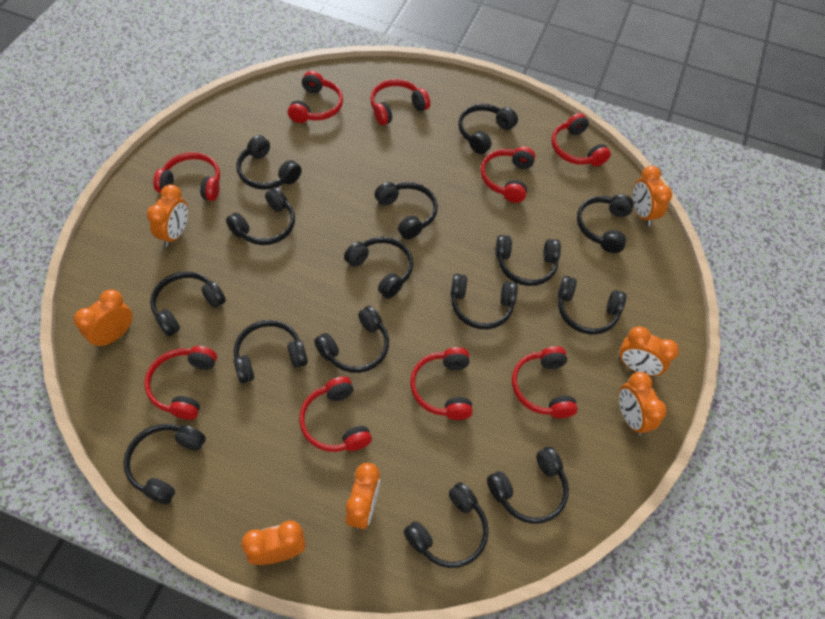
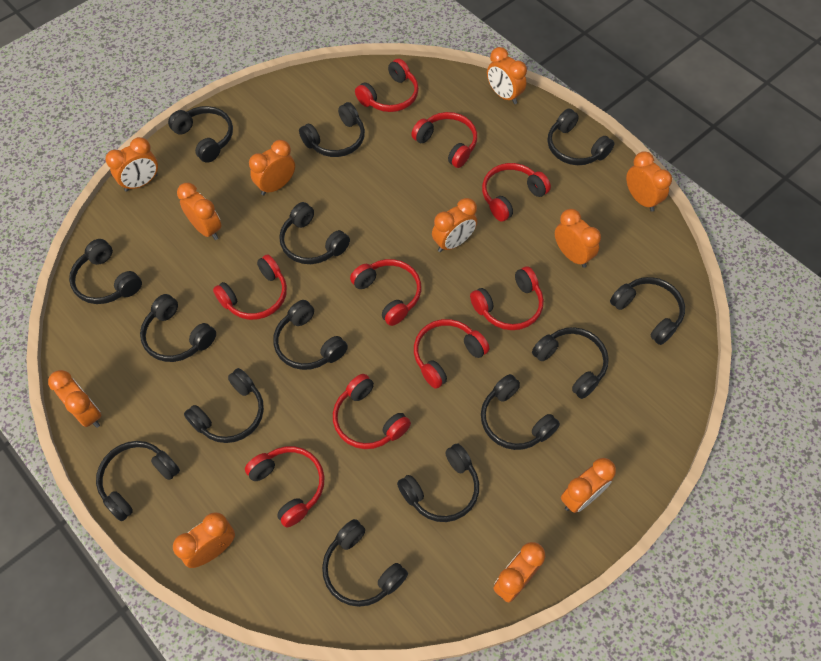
black headphones: [123,424,206,505] [150,271,226,336] [226,187,295,245] [234,320,308,384] [236,135,302,190] [314,306,389,373] [344,236,413,299] [375,182,438,240] [404,482,489,568] [451,274,518,329] [458,104,518,154] [487,447,569,524] [495,235,561,286] [557,276,627,335] [577,194,634,253] = 15 -> [69,239,142,304] [96,441,180,521] [140,294,216,362] [168,106,233,163] [184,368,264,443] [273,300,348,370] [279,202,350,264] [299,102,365,157] [322,519,408,607] [397,443,479,522] [481,374,560,450] [532,327,609,399] [547,109,614,165] [610,277,685,345] = 14
orange clock: [73,289,133,348] [147,185,188,247] [241,520,306,565] [346,463,380,530] [619,326,679,376] [619,372,667,436] [632,166,672,226] = 7 -> [48,370,101,428] [105,137,158,192] [173,512,235,568] [177,183,222,240] [249,140,295,195] [432,198,477,252] [487,47,527,104] [493,542,546,603] [555,209,601,268] [561,458,616,513] [626,151,672,212] = 11

